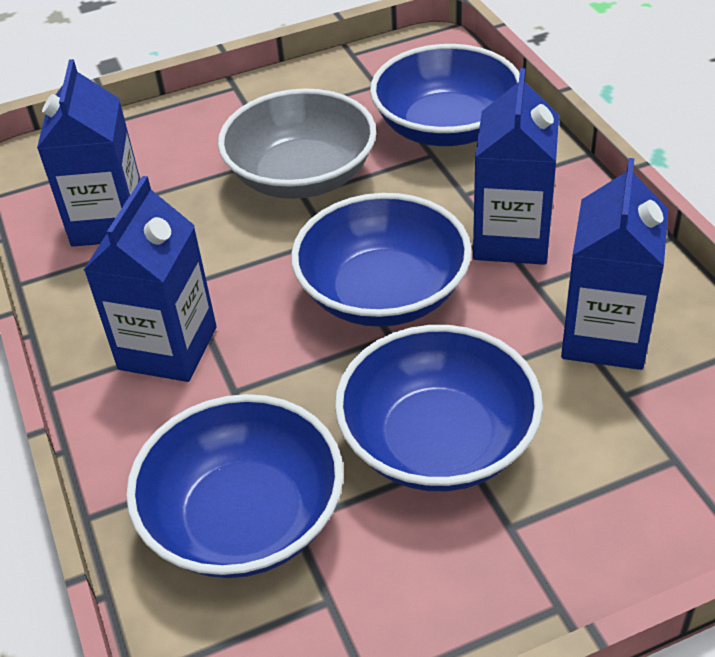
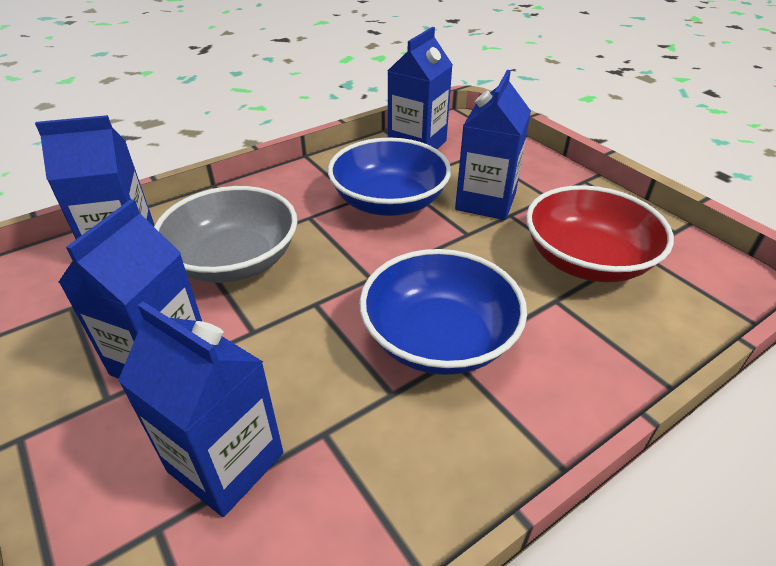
blue bowl: [126,394,344,578] [291,193,472,327] [335,325,543,491] [370,44,520,146] = 4 -> [328,137,451,216] [359,249,527,375] = 2
blue carton: [37,59,140,247] [84,176,216,382] [473,68,559,265] [561,158,668,370] = 4 -> [35,115,155,239] [58,199,202,379] [118,302,283,517] [388,27,453,149] [455,70,531,220] = 5
red bowl: none = 0 -> [526,185,674,282] = 1

